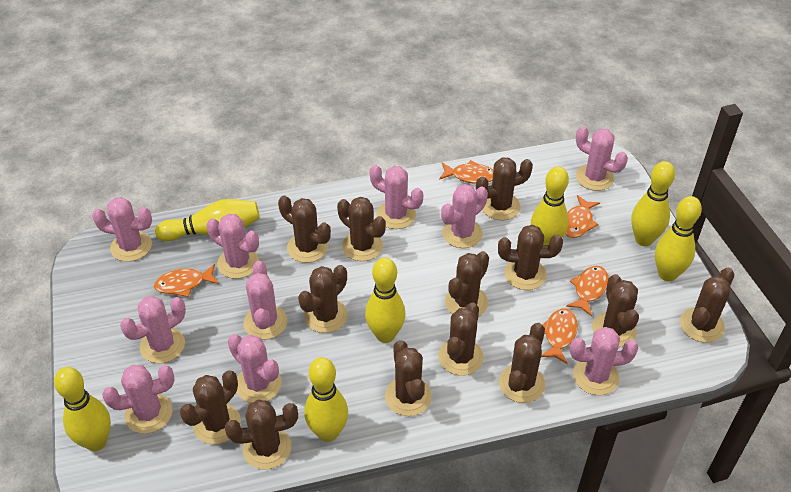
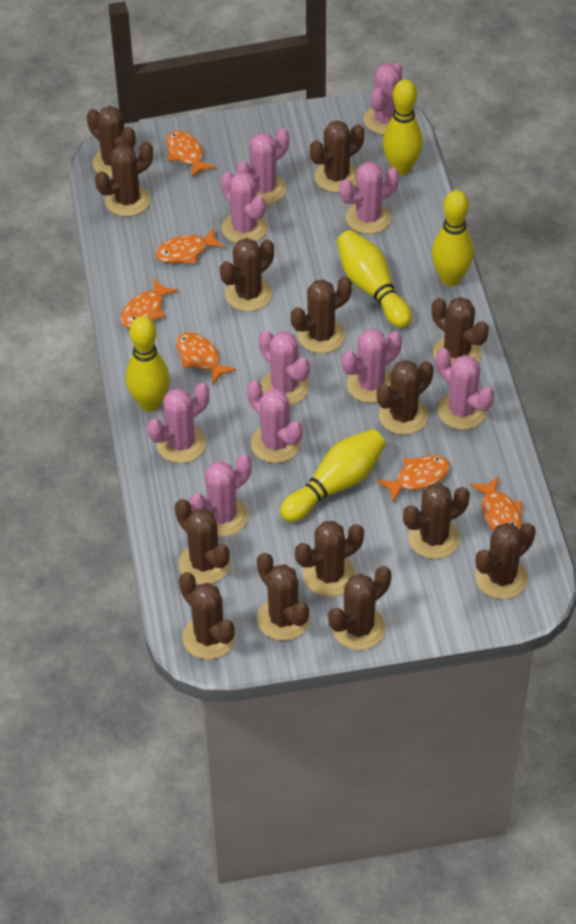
brown cactus: [180,370,241,444] [225,399,298,469] [278,196,331,263] [298,265,348,333] [337,197,386,261] [385,340,432,416] [438,302,484,375] [445,251,489,317] [476,157,533,220] [498,225,563,290] [499,323,545,403] [592,274,639,347] [680,268,734,343] = 13 -> [87,106,137,178] [95,141,153,217] [175,499,230,584] [179,572,236,659] [220,238,274,312] [257,553,310,641] [291,276,352,353] [295,521,364,597] [310,120,364,192] [328,566,392,650] [377,360,434,435] [403,483,470,559] [432,297,489,365] [476,523,536,599] = 14
orange fish: [154,264,219,297] [439,160,493,184] [541,308,578,364] [565,195,600,238] [566,266,609,316] = 5 -> [121,278,178,329] [155,228,225,264] [166,130,216,178] [176,332,236,384] [377,455,450,503] [470,476,523,530] = 6
yellow bowling pin: [54,367,111,451] [155,199,260,241] [304,357,348,442] [365,257,406,343] [531,166,569,245] [631,161,675,246] [655,196,702,281] = 7 -> [126,316,170,411] [280,429,386,522] [337,230,412,328] [382,79,423,175] [431,190,474,286] = 5

